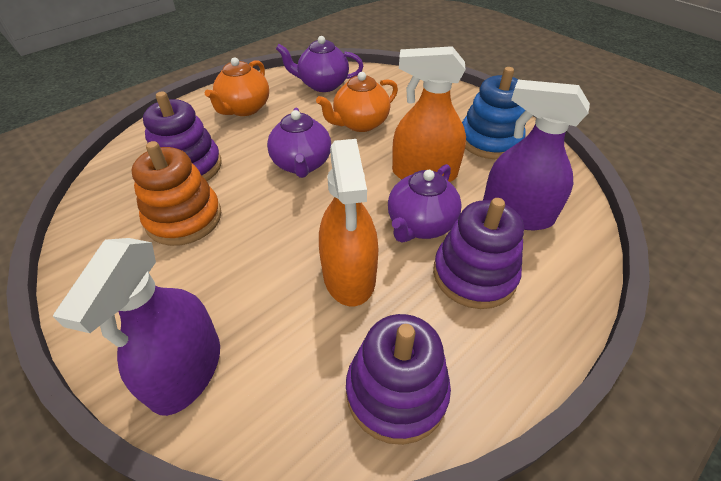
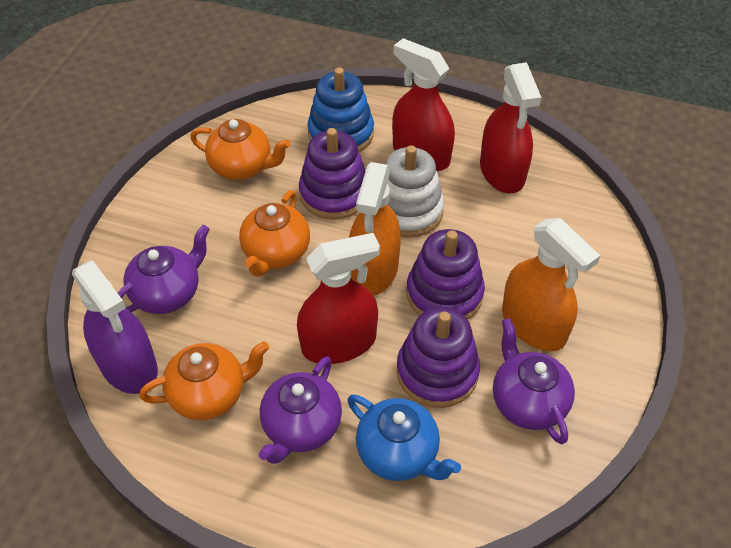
blue teapot: none = 0 -> [348,395,461,481] = 1
orange stacking toy: [131,141,221,246] = 1 -> none = 0
orange teapot: [205,57,269,116] [316,72,398,132] = 2 -> [139,341,269,420] [190,119,290,180] [239,190,310,277] = 3
purple spray bottle: [53,238,220,416] [483,80,590,230] = 2 -> [72,260,158,394] = 1
red spray bottle: none = 0 -> [297,233,380,364] [392,38,455,171] [480,62,541,193] = 3
white stacking toy: none = 0 -> [385,145,444,238] = 1

